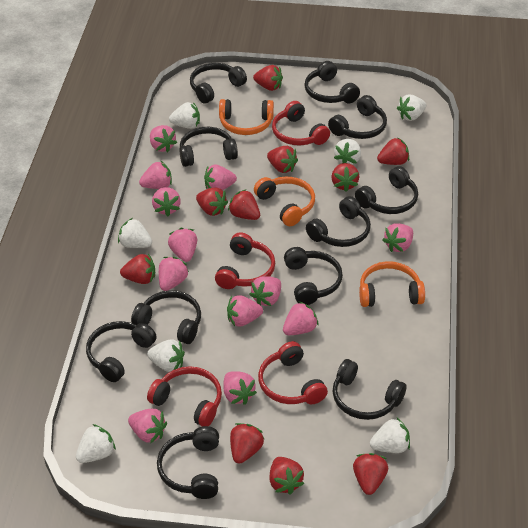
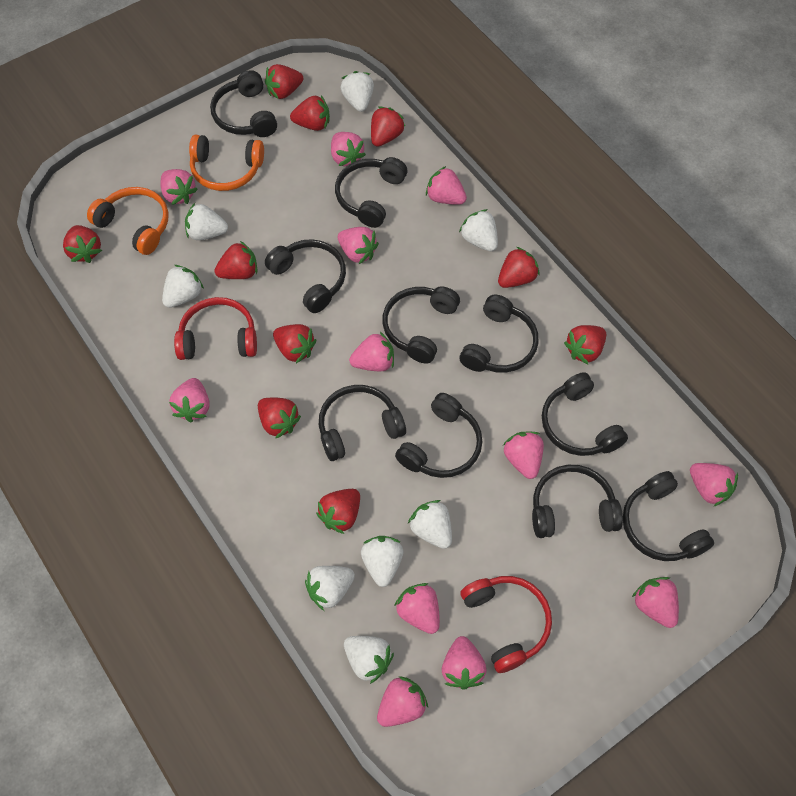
black headphones: [86,321,157,382] [131,290,201,344] [157,426,219,499] [179,127,238,167] [190,63,247,104] [284,247,343,305] [305,61,360,103] [306,196,371,247] [328,95,387,139] [333,359,406,420] [355,166,418,214] = 11 -> [210,70,277,137] [265,239,346,313] [319,385,406,461] [335,157,407,228] [382,286,460,364] [395,393,482,478] [460,295,539,373] [532,465,623,538] [542,372,628,456] [623,471,714,561] = 10
orange headphones: [219,99,274,135] [254,177,315,226] [359,261,425,307] = 3 -> [87,187,169,255] [189,135,264,191] = 2
red headphones: [147,366,222,426] [215,232,275,289] [258,341,328,404] [272,101,330,146] = 4 -> [174,297,257,360] [460,576,552,673] = 2
white strawberry: [76,424,116,463] [118,218,152,248] [147,340,185,372] [169,102,200,129] [334,139,361,165] [370,418,410,453] [397,94,426,121] = 7 -> [162,265,204,308] [185,203,228,240] [305,566,355,611] [340,71,374,112] [344,636,394,684] [361,536,403,587] [408,500,452,549] [459,209,498,251] = 8

